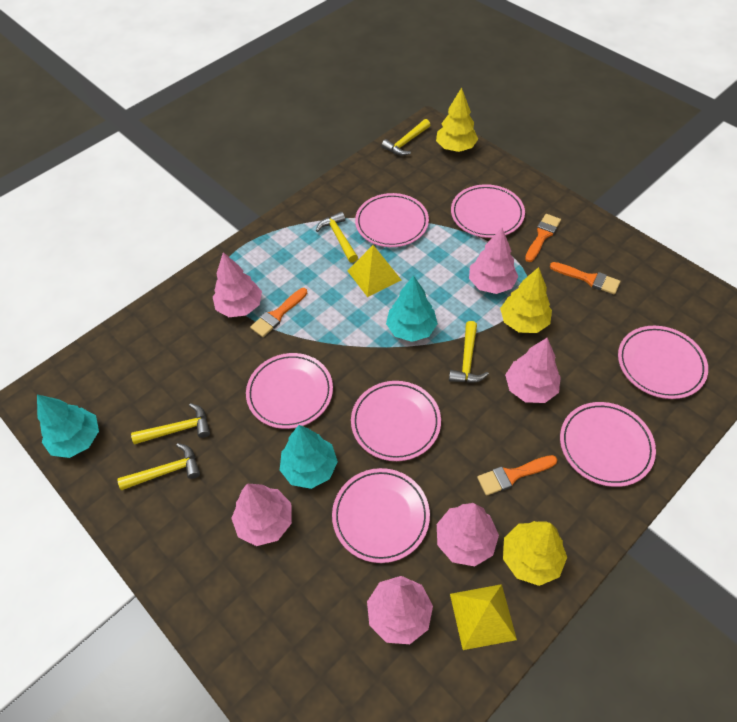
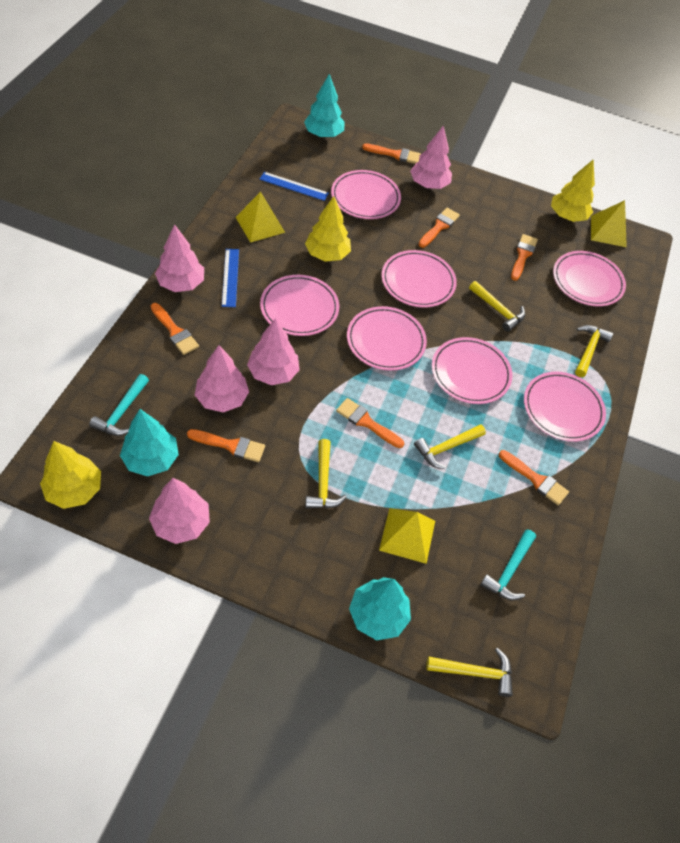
blue ruler: none = 0 -> [222,249,239,307] [259,172,329,201] = 2
orange brush: [250,288,307,337] [477,455,557,496] [525,214,561,262] [550,262,620,294] = 4 -> [151,303,199,355] [187,429,265,462] [336,398,404,448] [362,143,421,164] [418,208,460,248] [499,450,569,505] [511,234,538,281] = 7
pink tree: [213,252,262,317] [231,484,292,546] [367,576,433,644] [437,503,499,566] [469,228,519,294] [505,338,561,403] = 6 -> [149,478,210,544] [155,224,204,292] [195,345,249,413] [247,318,300,385] [410,125,452,189] = 5
turquoise hammer: none = 0 -> [89,374,149,436] [480,529,536,600] = 2
yellow pyramid: [347,245,401,297] [450,584,517,650] = 2 -> [236,192,285,243] [379,508,435,564] [591,200,627,247] = 3

